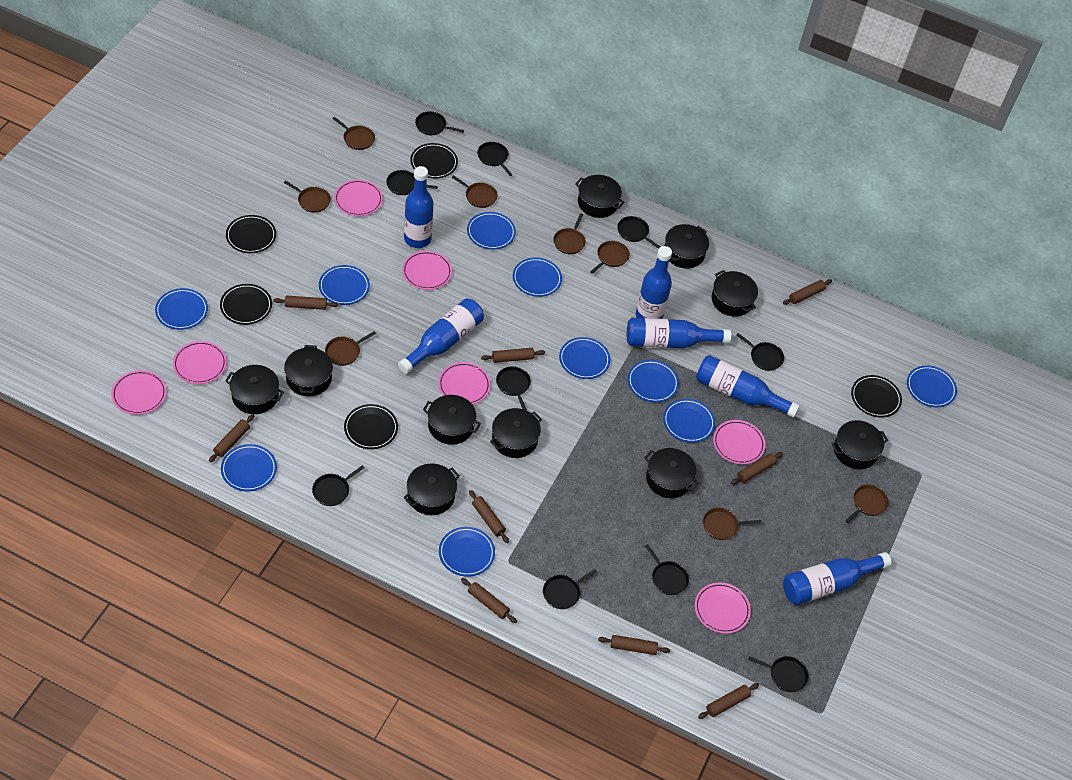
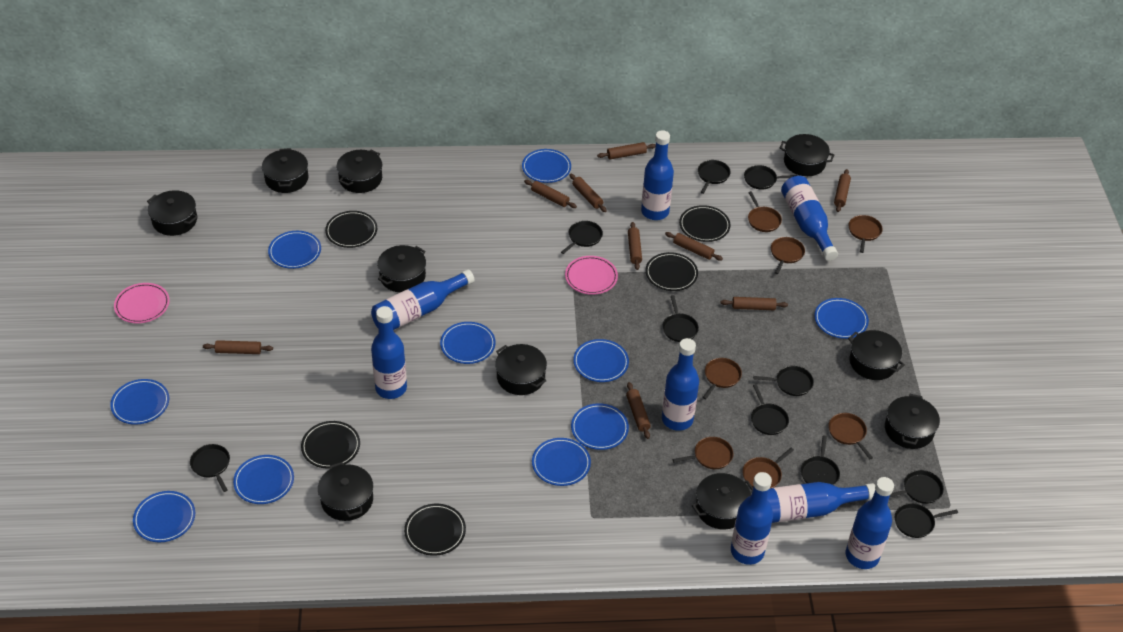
blue bottle: [398,298,484,374] [404,166,434,248] [627,318,731,348] [636,246,672,319] [696,355,800,418] [783,552,892,605] = 6 -> [371,269,475,330] [371,306,407,399] [641,130,674,220] [662,338,699,431] [731,472,773,565] [767,482,875,523] [781,176,838,261] [846,477,894,569] = 8
brown pan: [284,180,331,213] [325,331,376,366] [332,117,375,150] [451,175,498,208] [553,214,586,254] [590,241,630,274] [703,508,761,540] [845,484,889,523] = 8 -> [673,437,733,469] [702,358,742,399] [742,448,794,489] [748,191,782,232] [771,237,805,274] [828,413,873,459] [849,215,883,253] = 7
pink plate: [111,370,167,415] [173,341,227,384] [334,179,383,216] [402,251,452,290] [438,362,491,405] [695,582,751,634] [713,420,765,464] = 7 -> [114,283,170,323] [565,256,618,295] = 2

